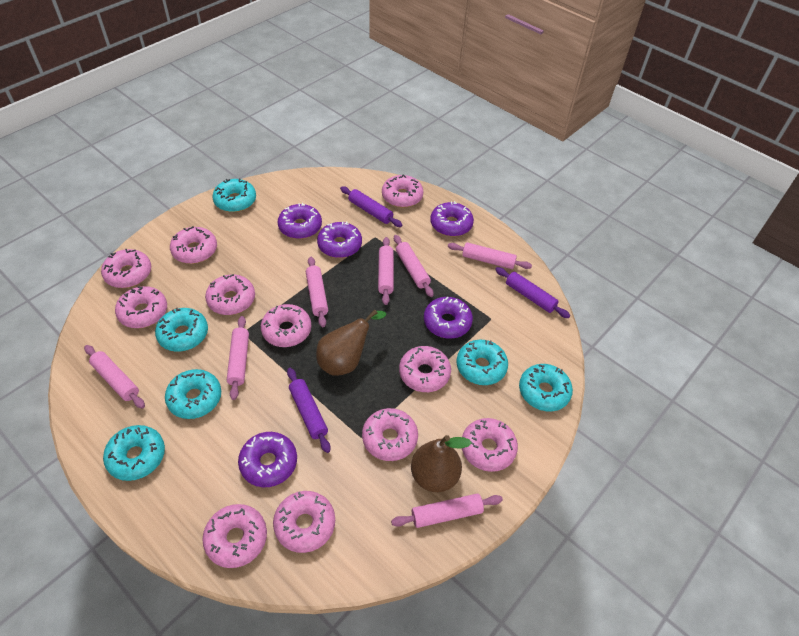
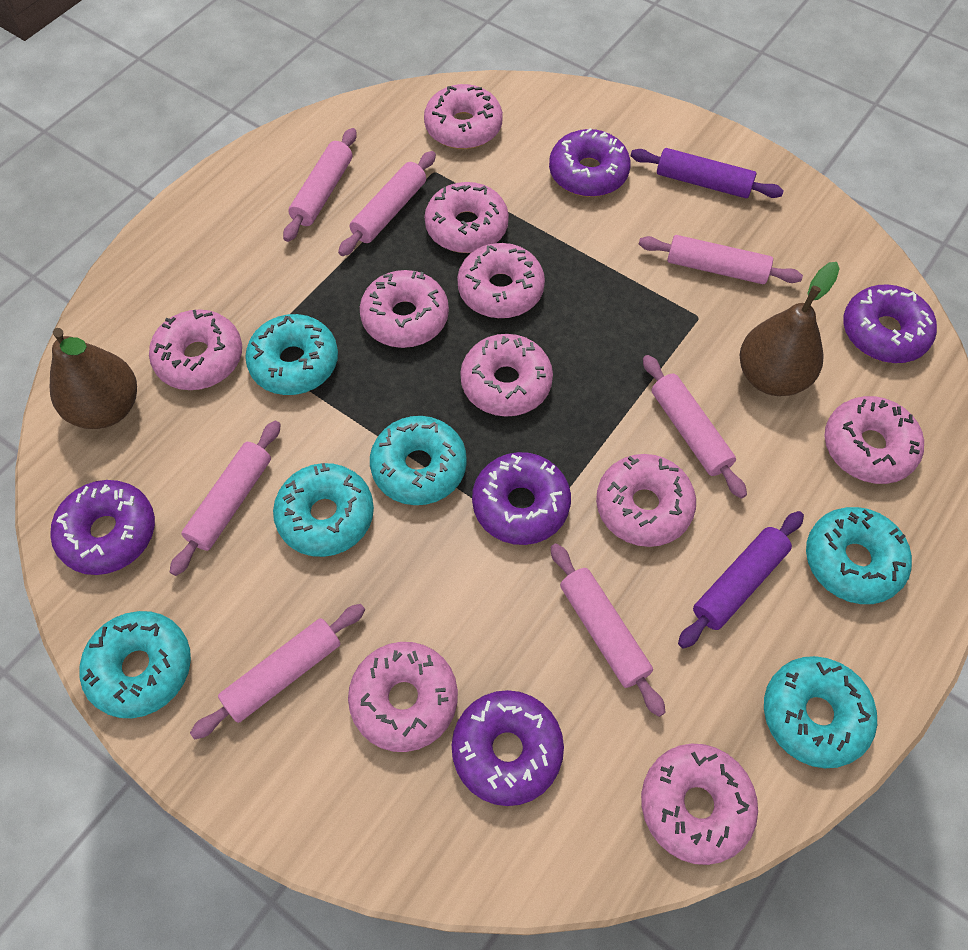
pink donut: [101,249,151,288] [115,286,167,328] [170,226,217,264] [202,504,267,568] [205,274,255,315] [261,304,311,347] [273,491,335,553] [362,408,418,461] [382,175,424,208] [399,346,451,392] [462,418,518,472] = 11 -> [149,309,242,390] [348,642,458,752] [360,270,449,348] [424,84,503,149] [425,182,509,253] [457,243,545,318] [460,334,553,417] [596,454,696,547] [641,743,758,865] [824,396,924,484] = 10
purple rolling pin: [287,368,330,453] [340,186,402,227] [495,267,570,318] = 3 -> [631,148,784,198] [678,511,804,649] = 2

